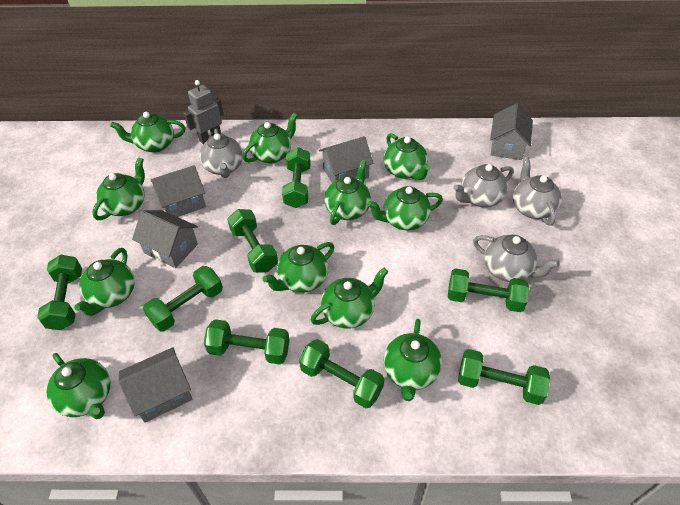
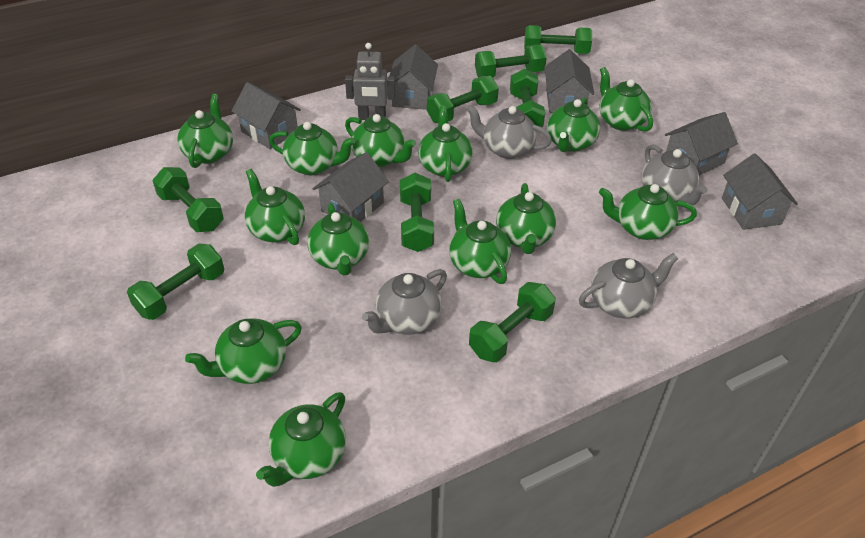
green teapot: [46,353,110,419] [74,248,135,316] [92,157,145,220] [110,112,185,153] [242,113,298,163] [263,242,334,293] [310,268,388,329] [324,160,371,225] [367,186,443,230] [384,133,431,180] [384,319,442,401] = 11 -> [178,94,233,168] [185,319,302,384] [245,169,305,245] [256,392,346,487] [269,122,355,175] [307,203,369,276] [345,114,416,167] [418,106,473,182] [449,199,511,284] [496,183,556,254] [547,97,600,152] [599,67,653,132] [599,184,697,240] = 13
grey house: [119,347,193,423] [132,210,198,268] [151,165,206,217] [319,136,373,183] [490,103,533,160] = 5 -> [232,82,301,149] [313,152,389,222] [390,45,438,110] [544,49,594,113] [665,112,738,175] [722,153,798,230] = 6

